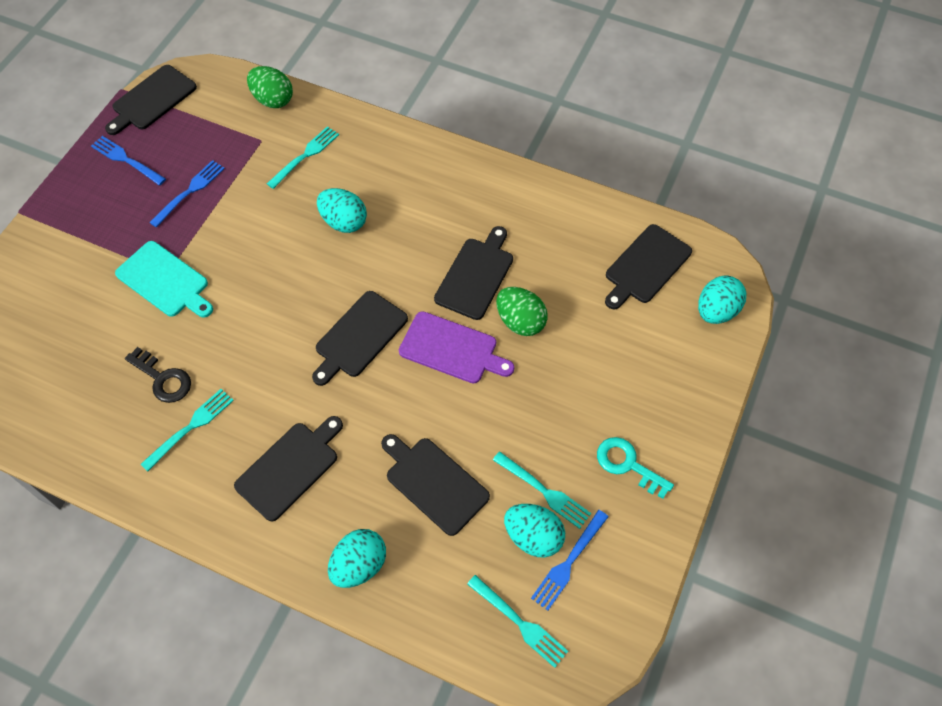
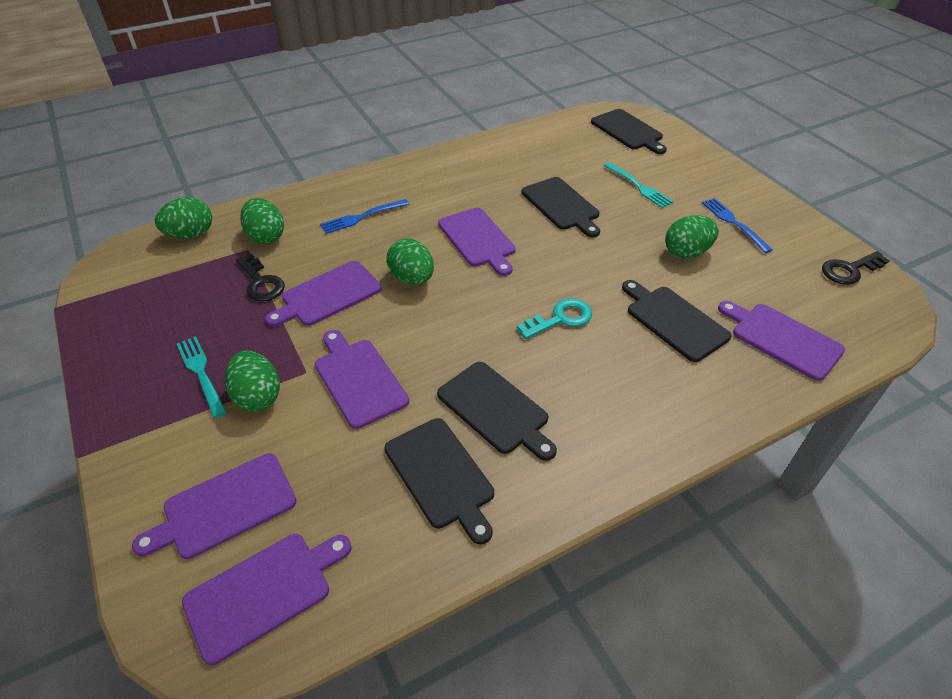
black cutting board: [105,65,197,135] [234,416,343,521] [312,291,408,386] [381,434,490,536] [434,226,513,320] [605,224,692,310] = 6 -> [385,418,494,544] [437,362,557,461] [522,177,600,237] [591,109,667,154] [622,280,732,362] = 5
black key: [125,347,191,403] = 1 -> [236,254,285,301] [822,251,890,285] = 2
blue fork: [91,136,166,185] [149,160,225,227] [531,510,609,611] = 3 -> [320,199,409,234] [702,198,773,253] = 2
green egg: [247,66,293,108] [496,287,548,336] = 2 -> [155,197,212,239] [225,351,280,412] [240,198,284,244] [387,238,434,285] [665,215,719,259] = 5
purple cutting board: [399,311,514,383] = 1 -> [132,453,297,559] [182,534,352,665] [265,261,382,327] [315,330,409,429] [438,208,516,276] [718,301,845,381] = 6
turquoise cutting board: [115,241,213,317] = 1 -> none = 0
turquoise egg: [317,188,367,233] [328,529,386,588] [504,504,565,558] [698,275,746,324] = 4 -> none = 0
turquoise fork: [140,389,234,471] [267,126,339,189] [467,575,568,668] [493,451,591,529] = 4 -> [177,336,227,418] [604,162,674,208] = 2

